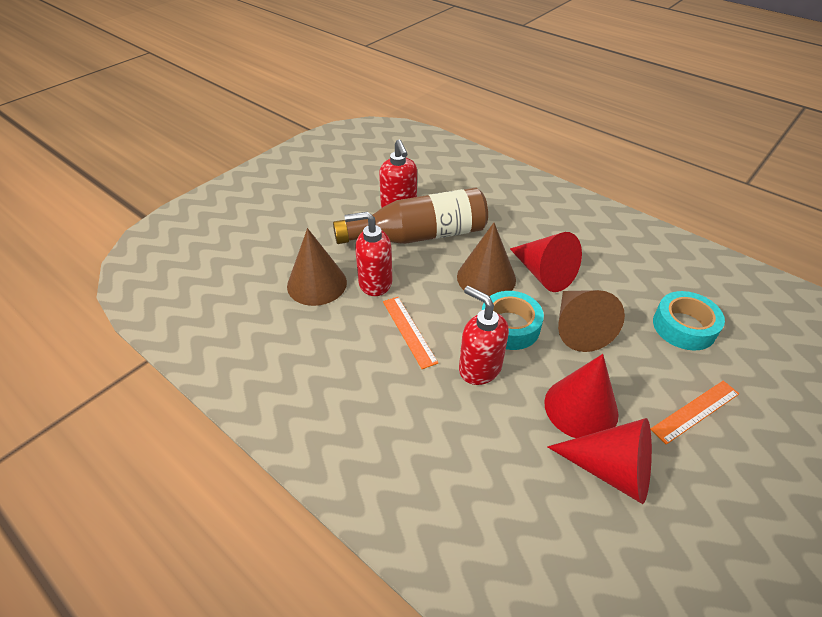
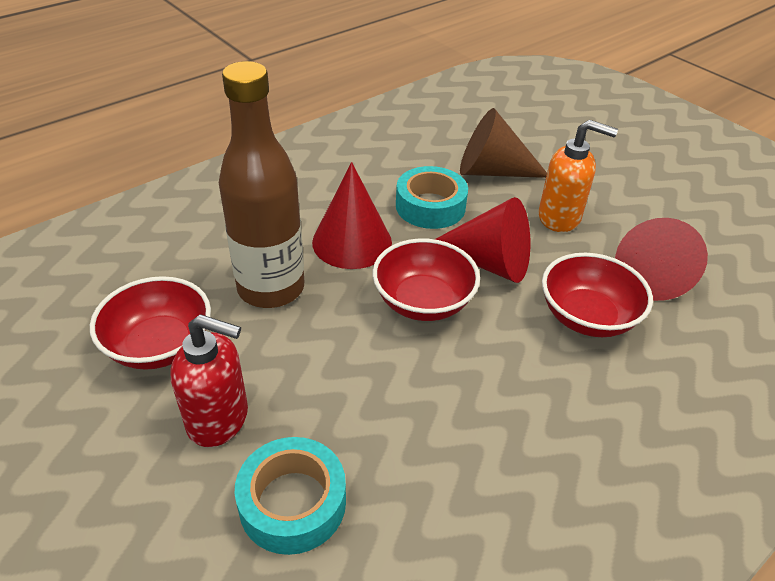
brown cone: [287,228,347,306] [457,223,516,296] [558,290,625,352] = 3 -> [460,108,547,178] = 1
orange ruler: [383,297,438,369] [651,381,739,444] = 2 -> none = 0
orange soap dispenser: none = 0 -> [539,120,618,232] = 1
red bowl: none = 0 -> [90,276,211,370] [372,239,480,321] [542,253,653,337] = 3
red soap dispenser: [345,212,392,296] [379,139,417,208] [459,286,509,385] = 3 -> [171,314,248,447] = 1

